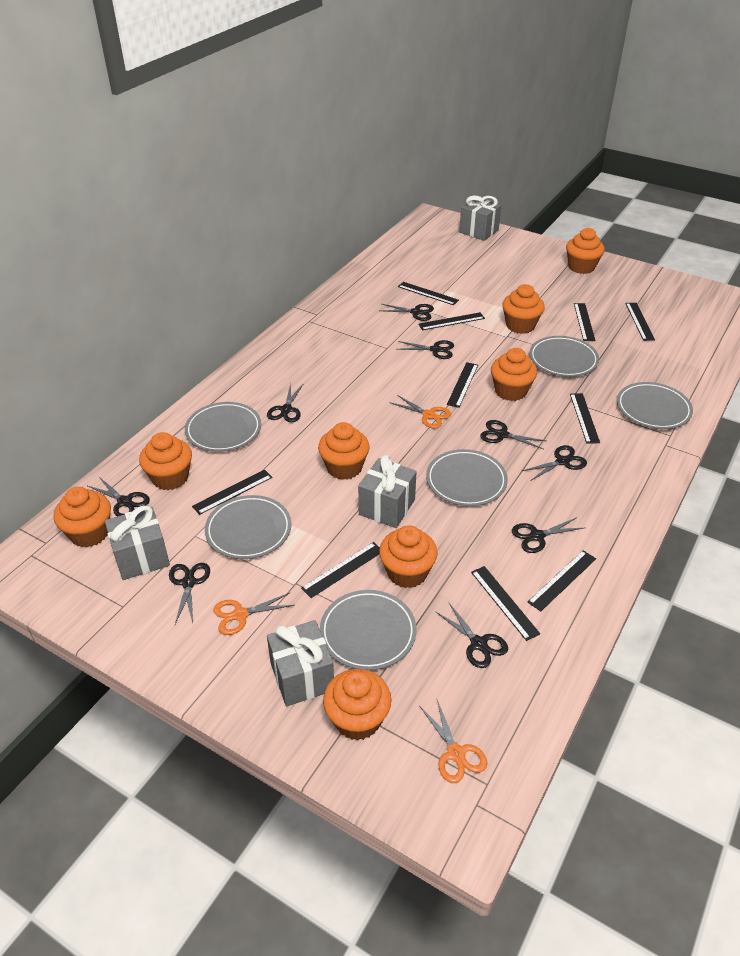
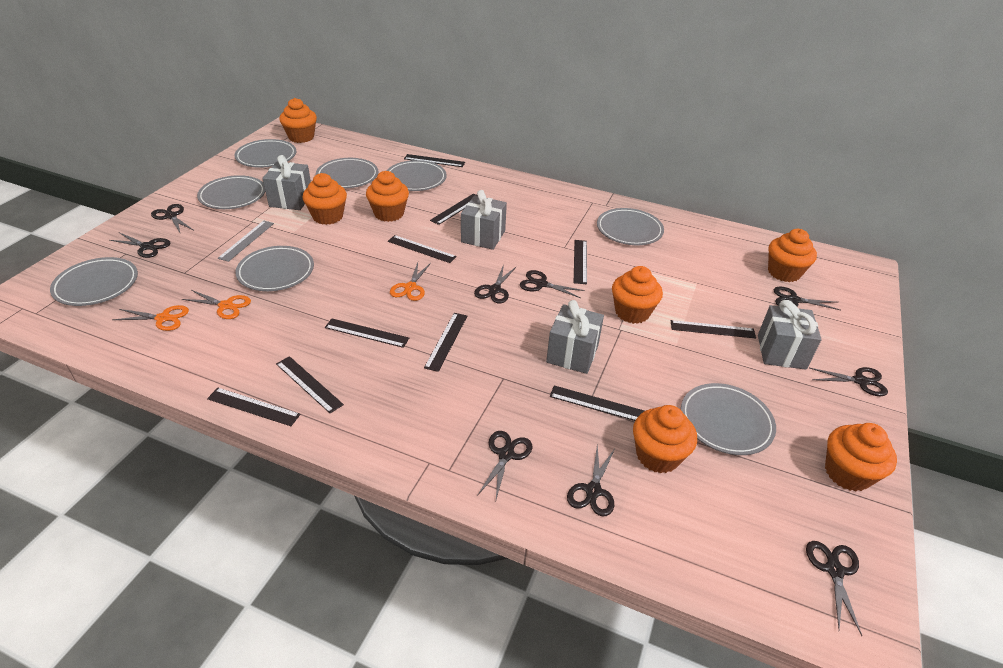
grey plate: [185,402,261,452] [205,495,291,559] [320,590,416,670] [426,449,508,506] [529,336,599,377] [617,382,693,429] = 6 -> [50,257,138,306] [197,175,265,209] [234,139,296,168] [235,246,314,291] [316,158,378,188] [387,160,447,191] [597,208,664,245] [681,383,776,455] = 8
grey ruler: none = 0 -> [218,220,274,262] = 1
orange cupcake: [54,487,111,547] [139,432,192,490] [318,422,370,480] [323,669,392,741] [379,525,438,588] [491,348,537,401] [502,284,545,334] [566,228,605,274] = 8 -> [279,98,317,143] [302,173,347,225] [366,171,409,222] [612,266,663,324] [633,405,697,473] [768,229,817,282] [825,423,897,491] = 7

